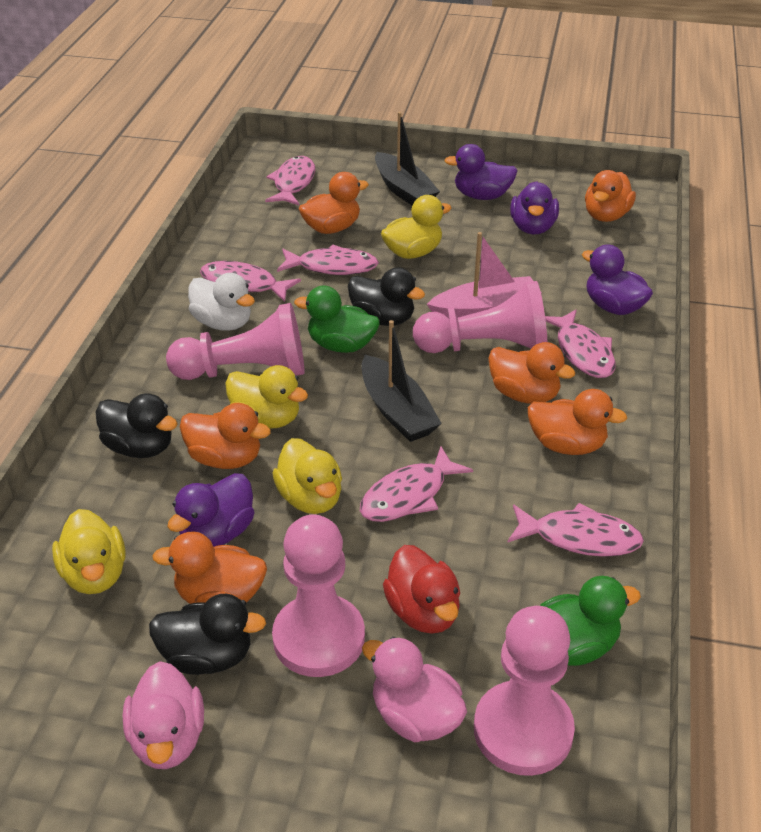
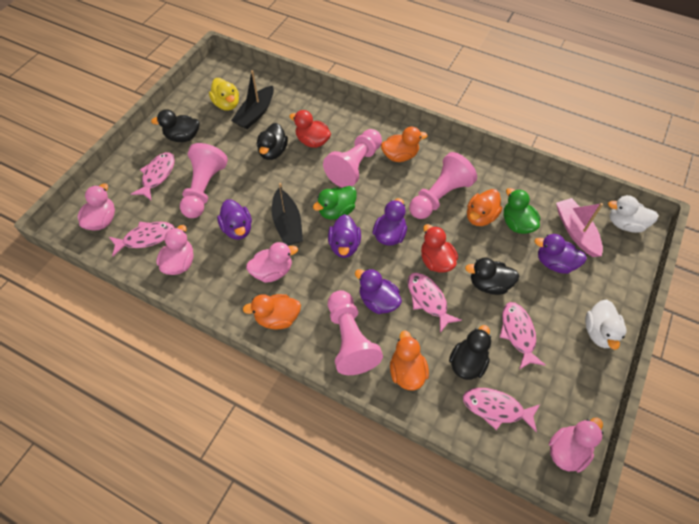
black duck: [95,393,178,458] [149,594,266,675] [348,267,425,326] = 3 -> [151,109,200,142] [257,123,288,160] [449,325,491,380] [465,258,520,295] = 4
orange duck: [152,531,267,604] [180,403,271,469] [299,172,369,234] [488,342,576,404] [528,389,627,455] [585,170,636,222] = 6 -> [243,294,301,330] [381,127,427,162] [390,330,429,391] [467,189,502,226] = 4
pink duck: [122,661,204,769] [362,637,467,742] = 2 -> [77,183,115,231] [156,225,194,275] [246,242,298,283] [549,418,603,473] = 4
pink fish: [200,261,301,302] [265,156,315,205] [277,244,379,275] [360,446,473,522] [508,503,644,557] [545,309,616,378] = 6 -> [109,222,175,257] [131,152,175,200] [408,273,462,333] [463,388,540,433] [500,302,546,370] = 5
purple duck: [167,473,254,547] [444,144,518,200] [510,181,559,234] [582,245,653,315] = 4 -> [217,199,252,240] [328,214,361,258] [355,269,402,314] [373,198,407,246] [534,234,587,274] = 5
red duck: [383,545,460,634] = 1 -> [289,110,331,148] [421,224,458,273] = 2
white duck: [188,273,255,331] = 1 -> [585,300,626,350] [608,195,659,233] = 2
yellow duck: [52,509,126,594] [225,365,308,429] [272,438,342,514] [381,195,451,259] = 4 -> [209,78,239,111] = 1

